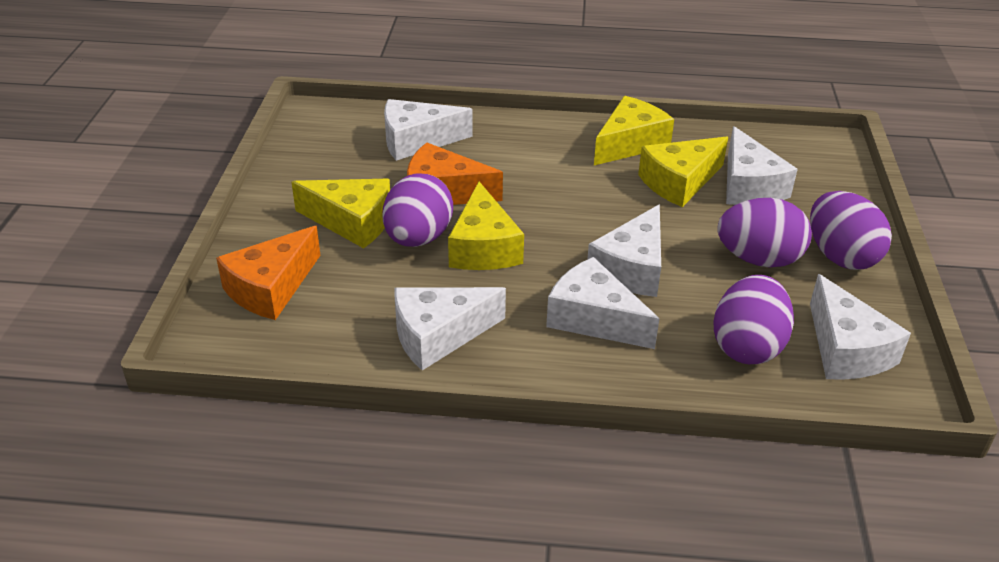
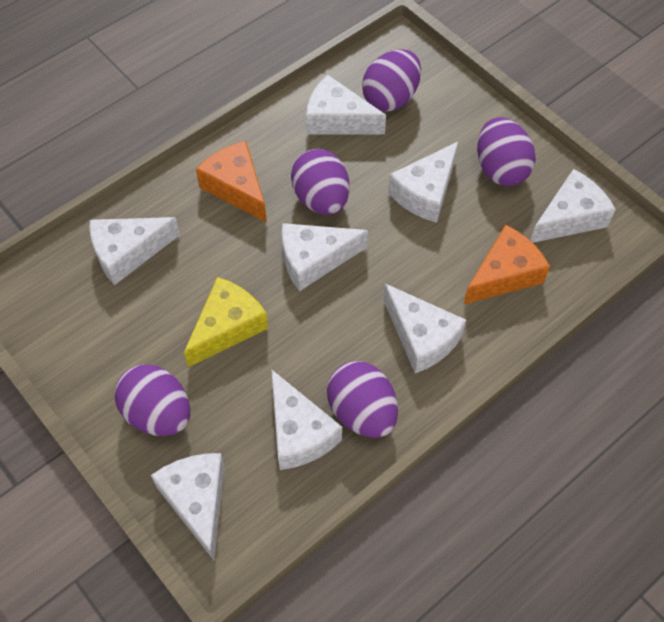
purple egg: [383,173,453,247] [714,275,794,364] [717,198,812,267] [810,191,892,270] = 4 -> [114,364,190,436] [291,149,349,215] [327,361,398,438] [362,49,421,111] [477,117,536,186] = 5
white cheese: [384,99,473,161] [395,287,506,370] [546,257,659,349] [587,204,661,297] [726,126,798,205] [810,274,911,380] = 6 -> [90,217,180,285] [151,453,225,560] [271,369,342,470] [282,223,368,291] [306,75,386,135] [383,284,466,373] [388,141,459,223] [530,169,616,243] = 8
yellow cheese: [291,179,390,248] [448,182,524,270] [594,96,674,165] [638,136,728,207] = 4 -> [184,277,268,367] = 1

